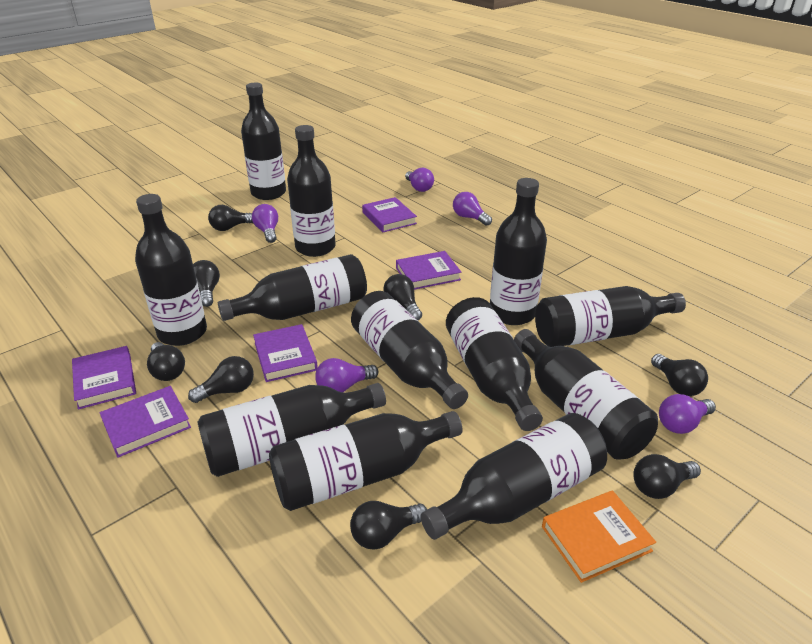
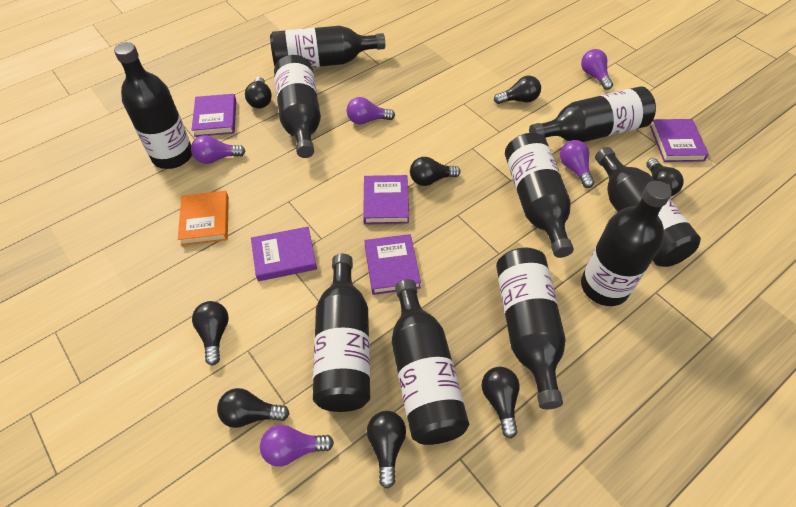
black bottle: [135,194,207,346] [197,383,386,477] [218,254,367,321] [241,83,286,200] [269,411,463,511] [287,125,336,257] [351,291,468,409] [421,413,607,540] [446,297,543,431] [490,178,547,325] [514,329,658,460] [535,286,686,347] = 12 -> [114,42,192,169] [270,26,385,68] [274,55,321,158] [313,254,370,412] [392,279,469,445] [496,248,566,409] [505,133,574,258] [529,86,656,142] [581,181,672,306] [595,147,701,267] = 10

